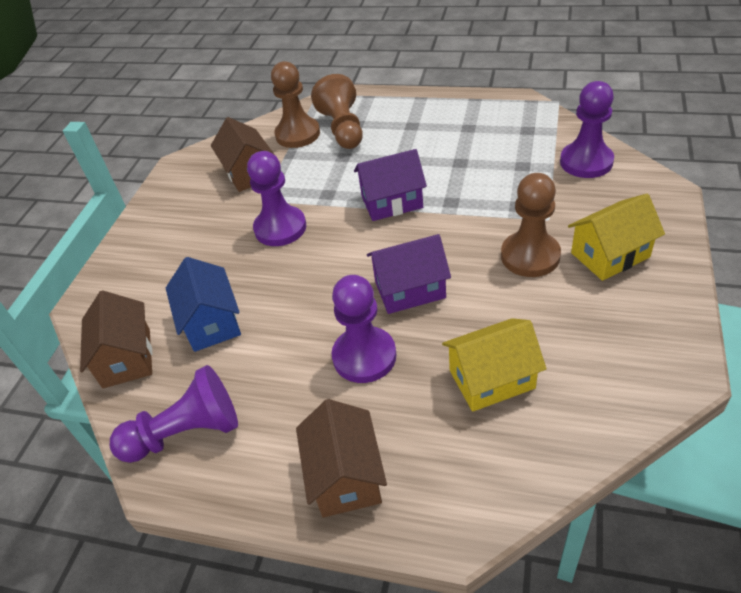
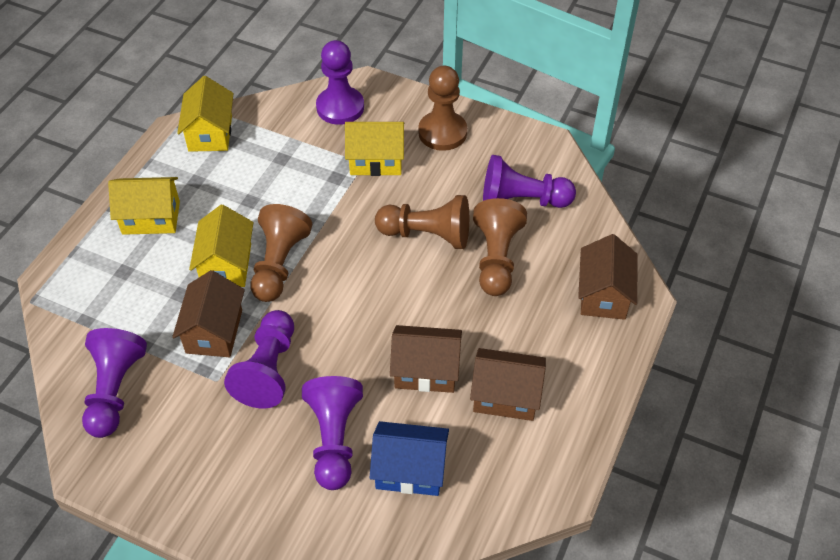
brown house: [80,290,152,388] [211,117,275,192] [296,399,387,518] = 3 -> [172,270,245,357] [390,325,462,393] [470,348,546,421] [578,234,638,320] = 4
brown pawn: [271,61,320,148] [311,74,363,149] [501,173,561,277] = 3 -> [251,204,312,302] [375,195,469,249] [418,66,467,151] [473,198,527,296] = 4
purple house: [354,149,427,221] [367,234,451,314] = 2 -> none = 0
purple pawn: [110,365,238,463] [247,151,306,246] [332,275,396,383] [560,81,614,178] = 4 -> [82,328,147,438] [224,310,294,409] [302,376,363,490] [316,40,364,125] [483,155,576,208] = 5
yellow house: [442,318,546,412] [568,194,665,281] = 2 -> [108,177,180,235] [177,76,234,152] [189,205,253,287] [345,122,405,176] = 4

